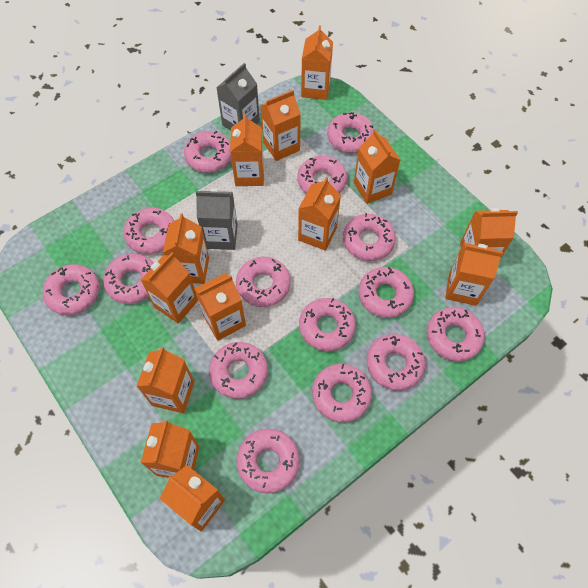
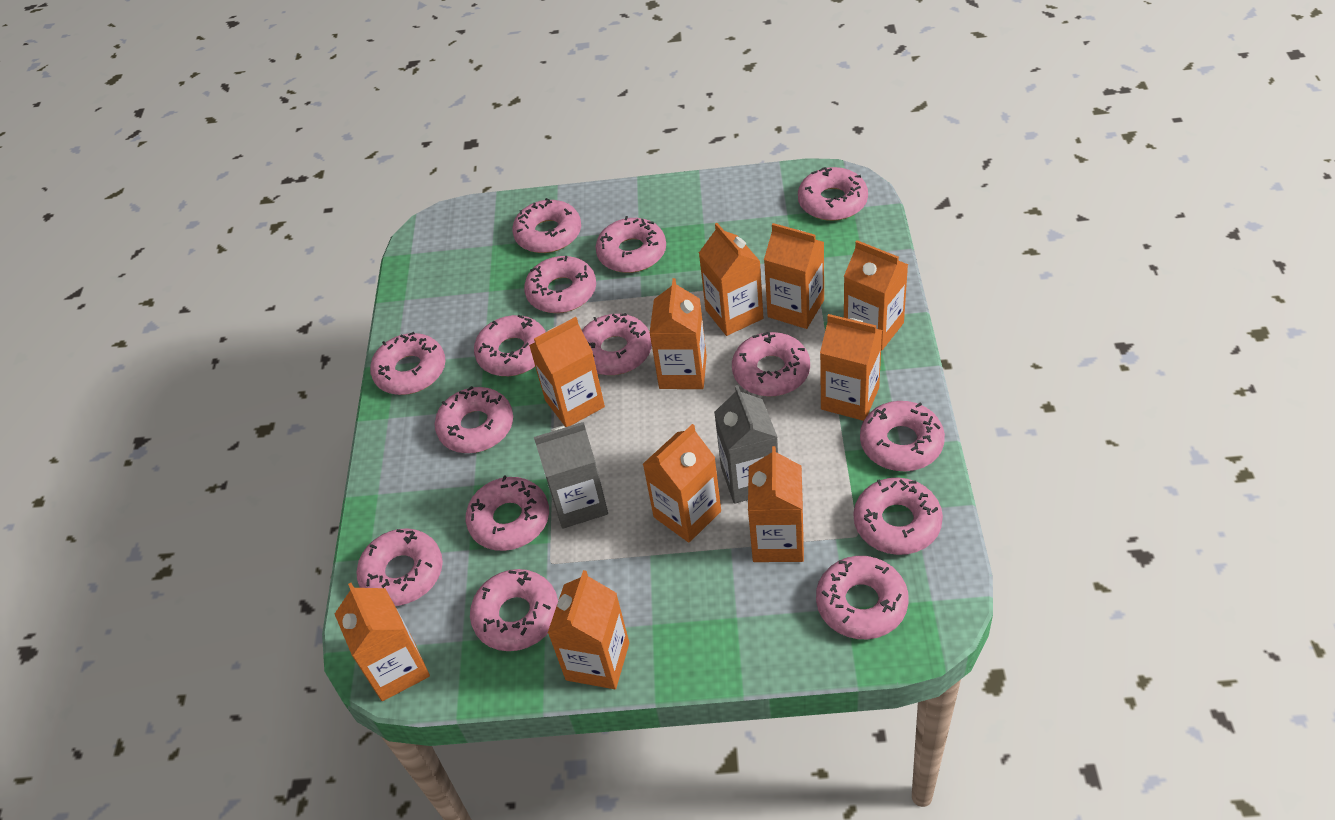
orange carton: [136,347,194,413] [141,252,198,324] [141,420,200,478] [160,465,225,532] [163,213,209,284] [194,273,246,341] [230,114,264,186] [260,90,301,161] [298,177,341,251] [301,25,333,100] [354,129,400,204] [445,243,503,306] [460,208,518,259] = 13 -> [335,583,430,701] [529,317,605,427] [548,570,629,689] [643,424,721,543] [649,278,707,389] [699,223,763,336] [748,446,804,562] [764,223,824,329] [820,314,882,421] [844,240,908,351] = 10

